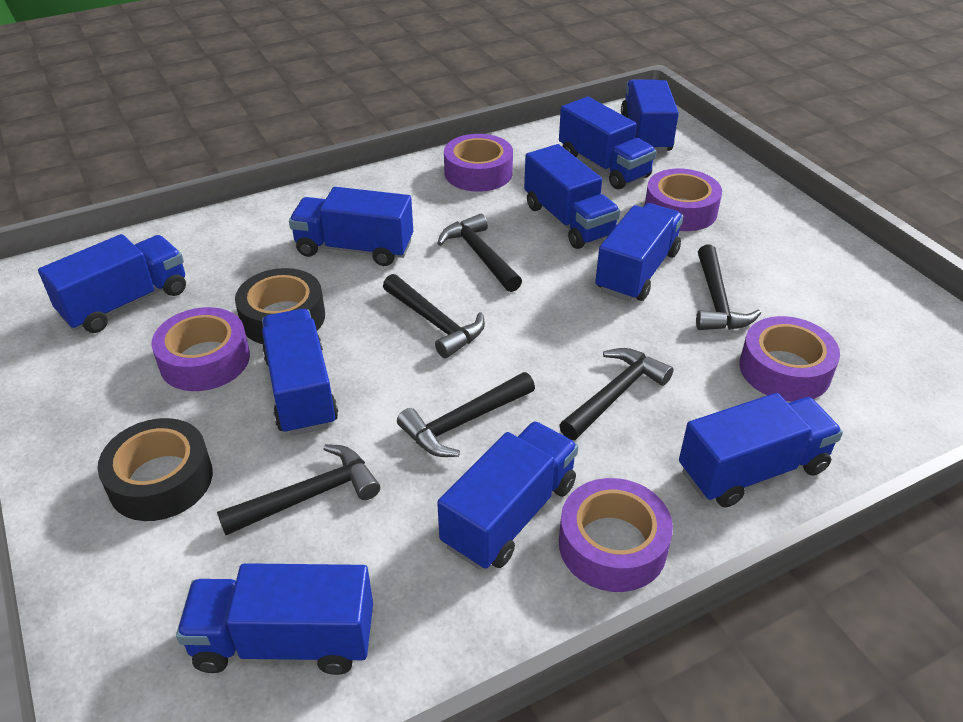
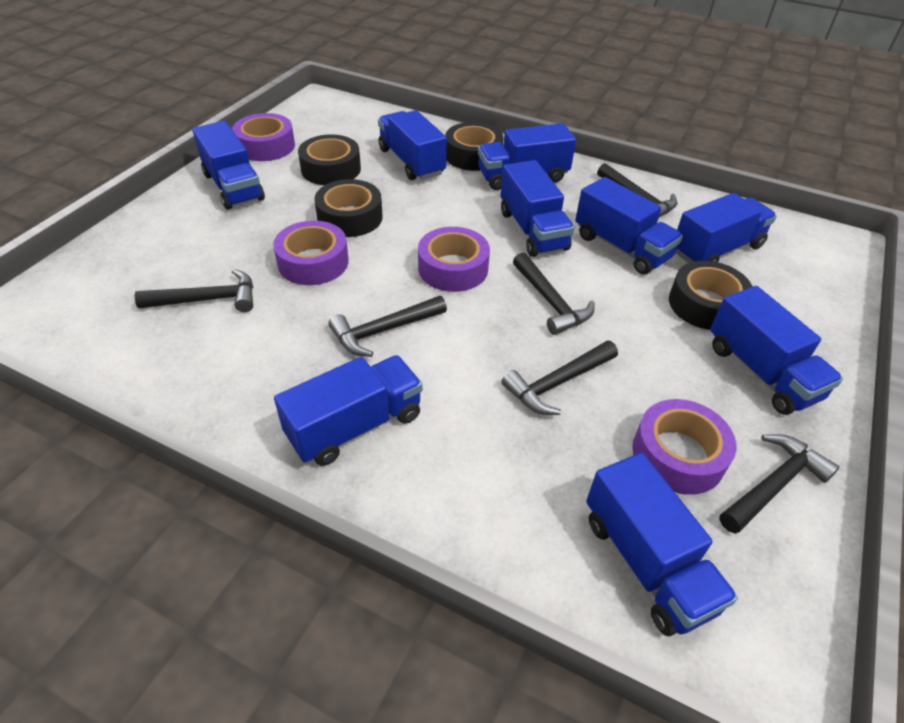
black tape: [98,418,213,521] [235,268,325,344] = 2 -> [298,134,361,185] [314,179,383,237] [445,122,503,171] [669,261,753,330] = 4
blue truck: [38,234,186,333] [176,563,373,675] [262,309,338,436] [289,187,413,266] [437,421,578,570] [524,144,620,249] [559,97,656,190] [595,203,683,301] [621,79,679,152] [679,393,843,507] = 10 -> [192,121,265,210] [274,355,423,466] [378,110,447,180] [478,123,576,190] [501,160,574,257] [575,177,683,274] [586,453,738,636] [675,193,777,263] [710,286,843,415] = 9
purple tape: [151,307,250,391] [444,134,513,192] [559,478,673,592] [645,169,722,231] [739,316,840,402] = 5 -> [232,113,295,161] [273,221,349,285] [418,227,490,292] [632,399,736,495] = 4

